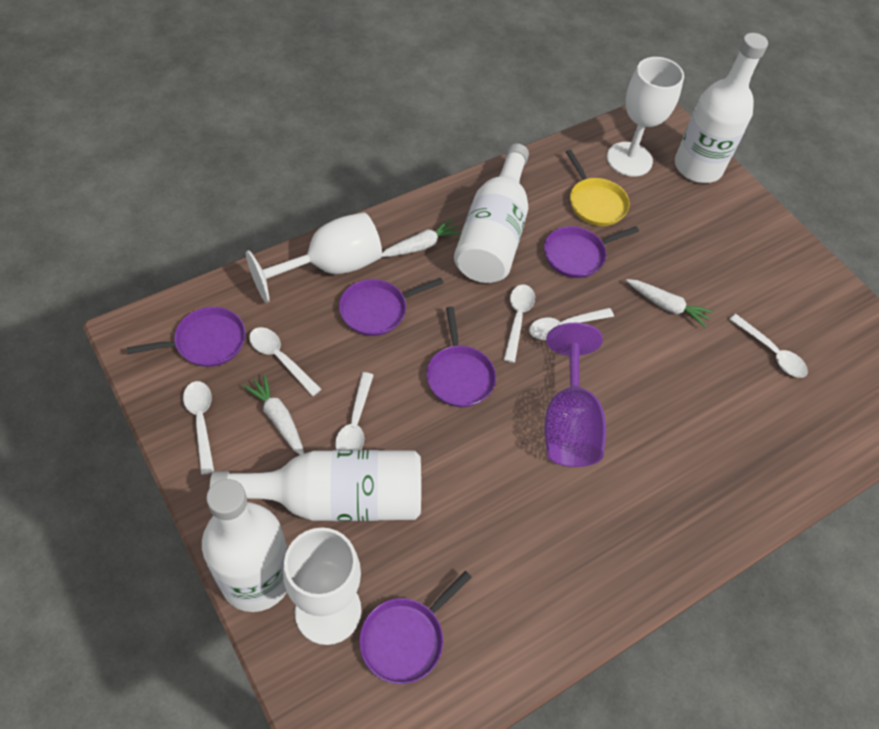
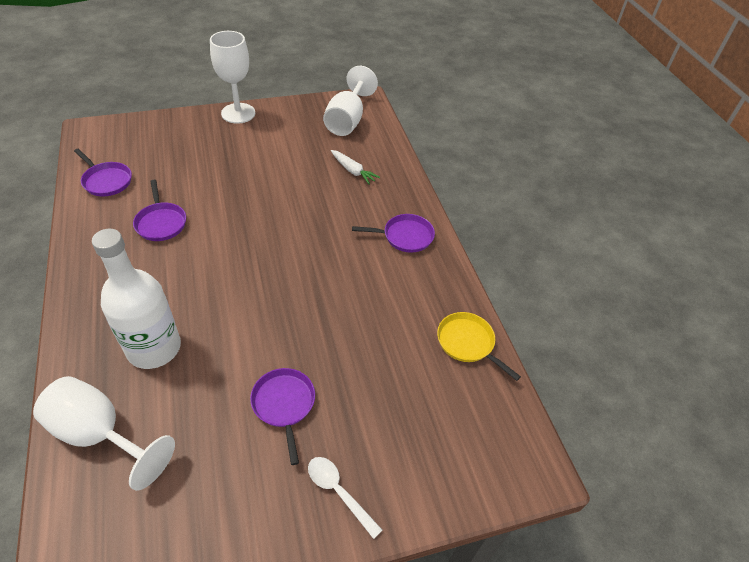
purple goblet: [544,323,606,467] = 1 -> none = 0
purple pan: [127,307,246,367] [339,278,444,336] [359,571,472,684] [426,307,496,407] [544,226,639,278] = 5 -> [74,149,132,196] [133,180,186,241] [250,368,315,465] [352,214,435,252] = 4
white bottle: [202,479,287,612] [210,450,421,521] [454,144,529,283] [675,33,768,183] = 4 -> [92,229,181,369] = 1
white carrot: [243,374,304,455] [382,219,461,257] [626,279,713,328] = 3 -> [331,150,380,185] = 1
white spoon: [183,381,214,475] [249,327,321,396] [335,372,374,450] [504,285,535,363] [529,308,614,340] [729,314,808,378] = 6 -> [308,457,382,539] = 1

